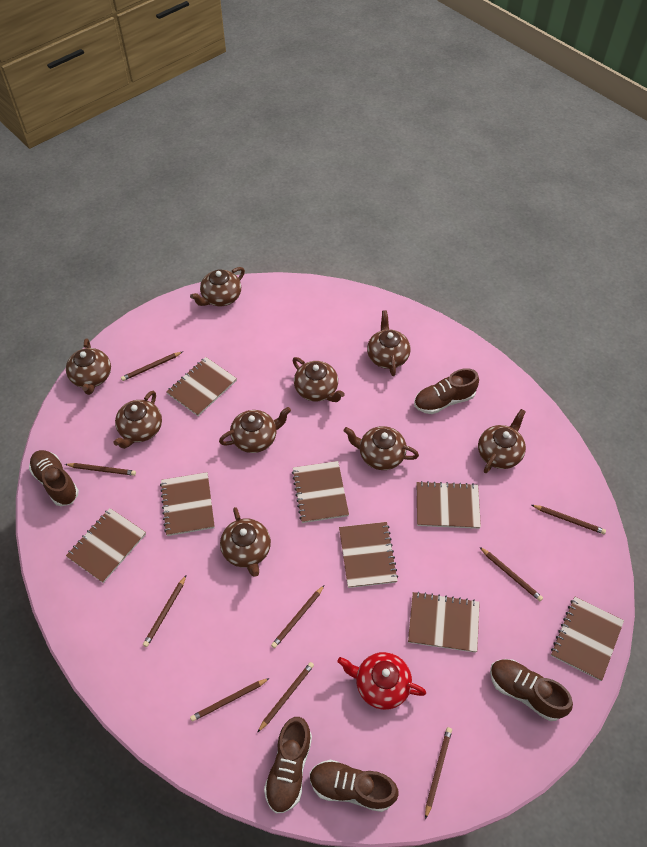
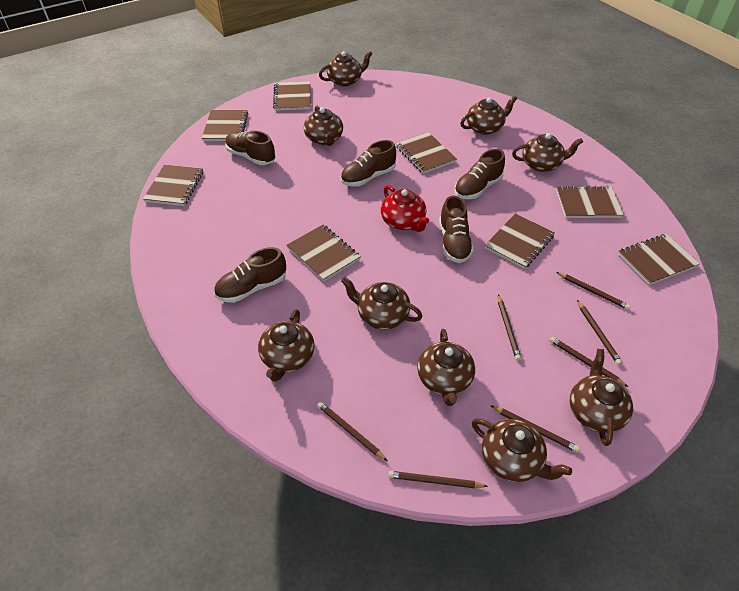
brown pencil: [65,463,136,476] [121,352,182,381] [143,576,186,647] [190,678,270,722] [257,662,314,733] [271,585,324,648] [425,727,452,820] [480,547,543,601] [532,505,606,534] = 9 -> [317,402,387,461] [388,471,488,488] [490,405,580,452] [498,295,521,361] [550,337,628,387] [557,272,631,310] [577,300,622,365] = 7

